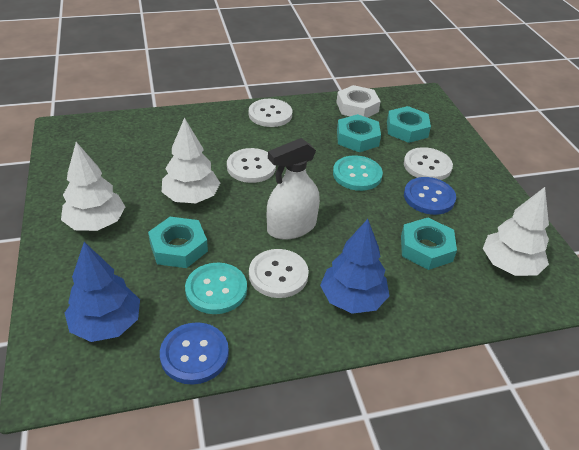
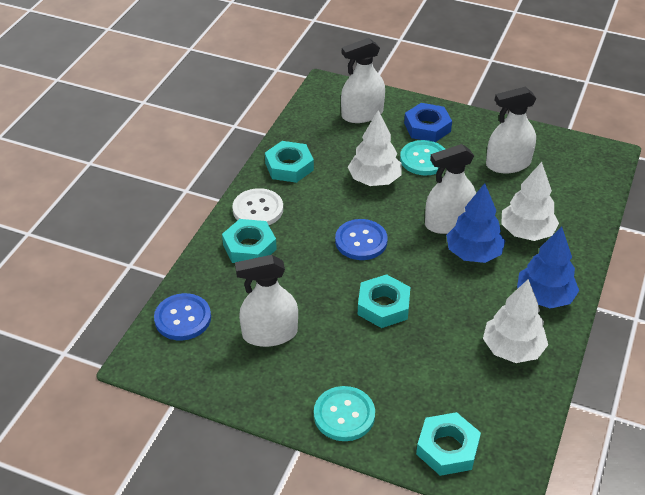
blue nut: none = 0 -> [404,103,452,142] = 1
white button: [227,148,276,183] [249,99,292,127] [249,249,309,298] [404,147,453,180] = 4 -> [232,188,283,225] = 1
white nut: [336,85,381,118] = 1 -> none = 0
white spray bottle: [267,138,320,240] = 1 -> [235,255,298,347] [341,38,385,123] [425,144,476,234] [486,87,537,173] = 4

